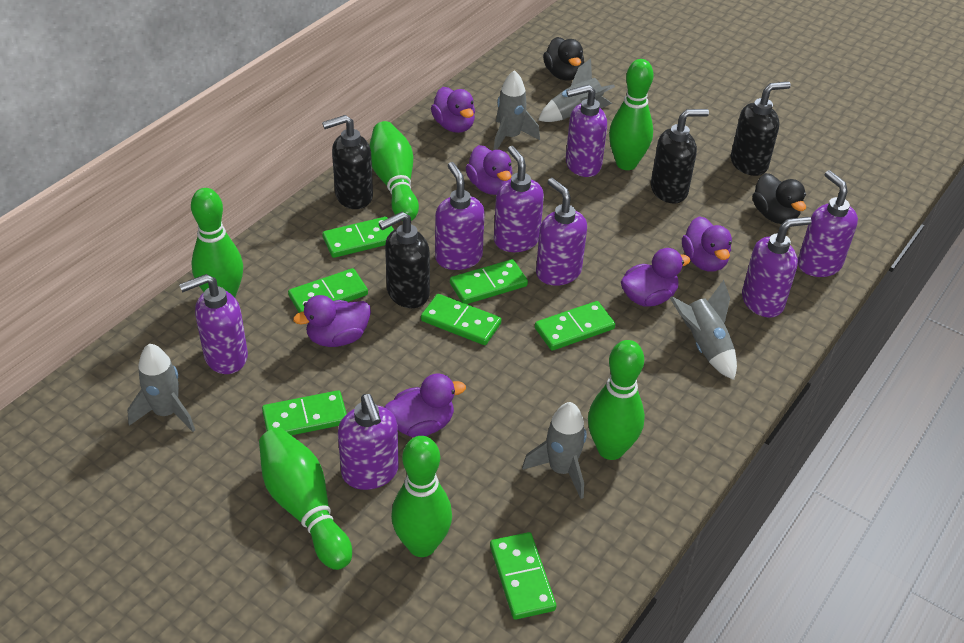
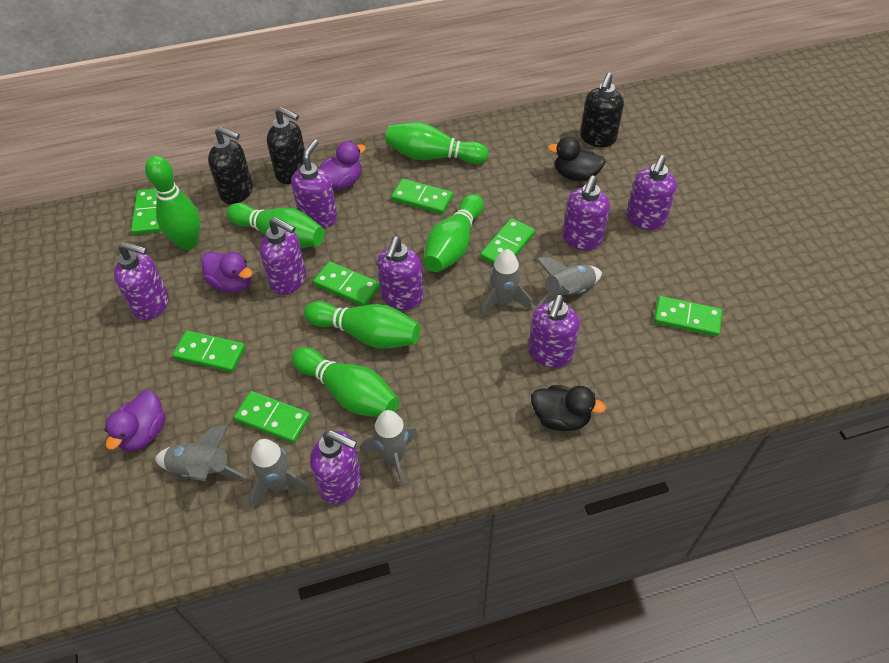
black soap dispenser: [322,115,373,209] [379,212,430,308] [651,109,709,204] [731,82,791,176] = 4 -> [208,126,253,204] [267,107,305,184] [580,73,624,147] = 3
purple duck: [293,295,371,347] [384,373,466,437] [431,87,475,133] [466,145,513,195] [621,248,691,306] [682,216,732,272] = 6 -> [105,390,166,451] [201,252,253,293] [319,141,366,190] = 3

